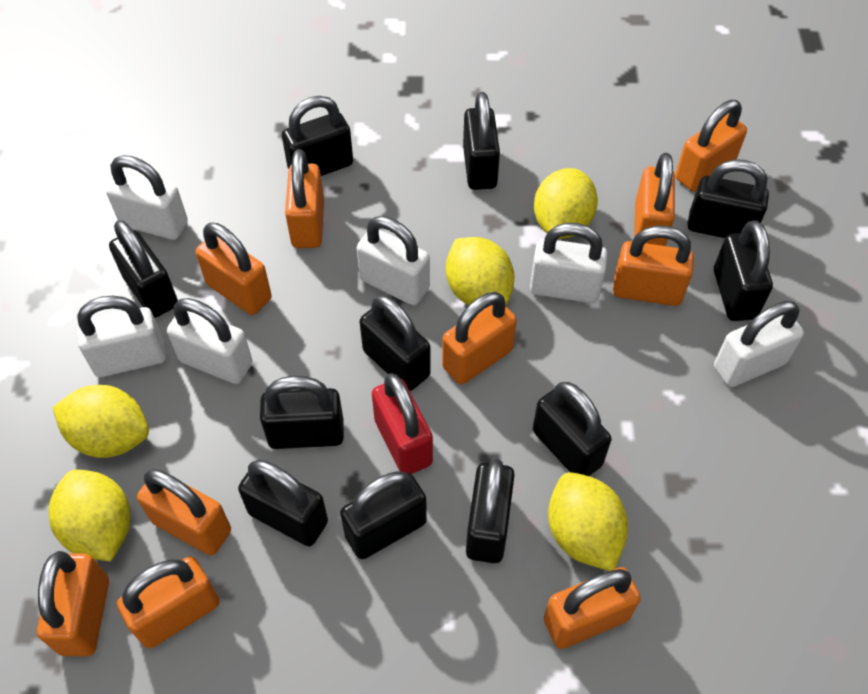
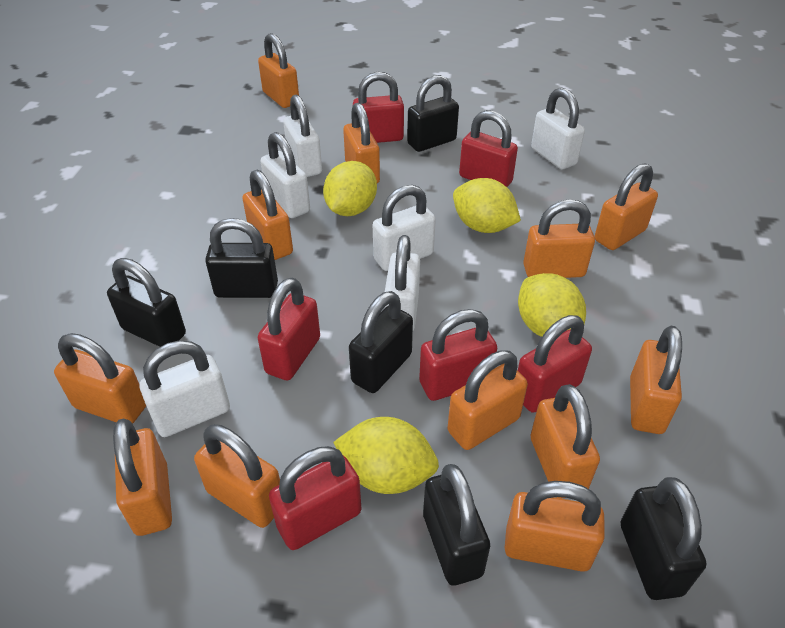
black padlock: [109,220,178,318] [238,460,328,546] [260,376,344,449] [282,96,353,176] [340,471,427,559] [360,295,431,391] [463,92,500,190] [466,458,515,563] [533,382,612,476] [687,159,769,238] [714,220,773,321] = 11 -> [107,258,186,347] [205,218,278,298] [349,291,413,393] [407,75,459,152] [423,464,490,586] [621,477,706,600] = 6
orange padlock: [37,551,109,656] [117,556,220,648] [137,469,231,555] [195,223,272,315] [285,149,324,248] [442,292,517,385] [544,567,641,649] [613,226,694,306] [634,153,675,246] [675,100,747,192] = 10 -> [54,333,146,424] [113,419,172,536] [194,424,280,528] [242,170,293,260] [258,33,299,108] [343,103,380,183] [447,350,528,450] [505,481,605,572] [523,199,595,278] [531,384,600,499] [595,163,658,250] [630,326,682,434] = 12
red padlock: [372,373,433,474] = 1 -> [258,278,320,381] [269,446,361,550] [353,72,404,143] [419,309,497,401] [459,110,518,187] [518,315,592,413] = 6
yellow lemon: [49,470,130,561] [52,385,149,458] [446,237,515,306] [534,168,598,239] [548,472,628,571] = 5 -> [323,161,377,216] [333,417,439,494] [453,178,521,233] [518,273,586,337] = 4

